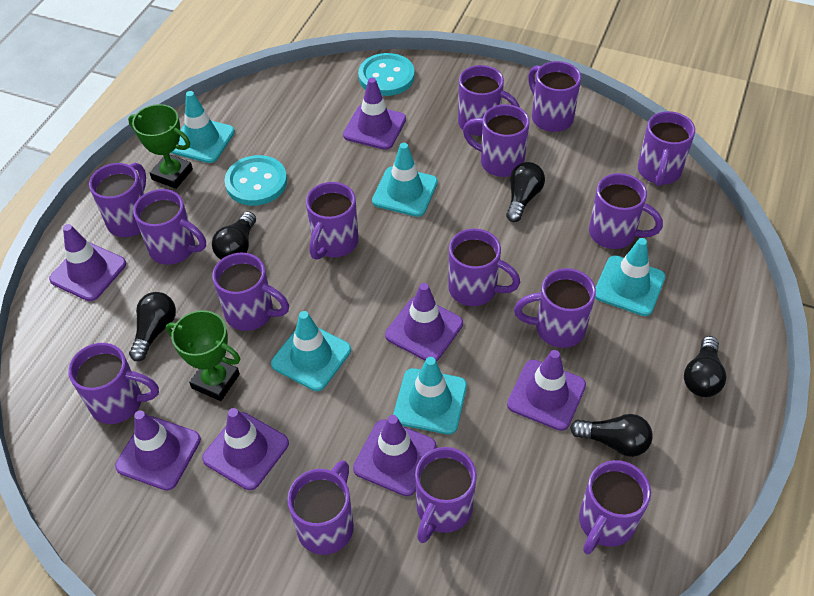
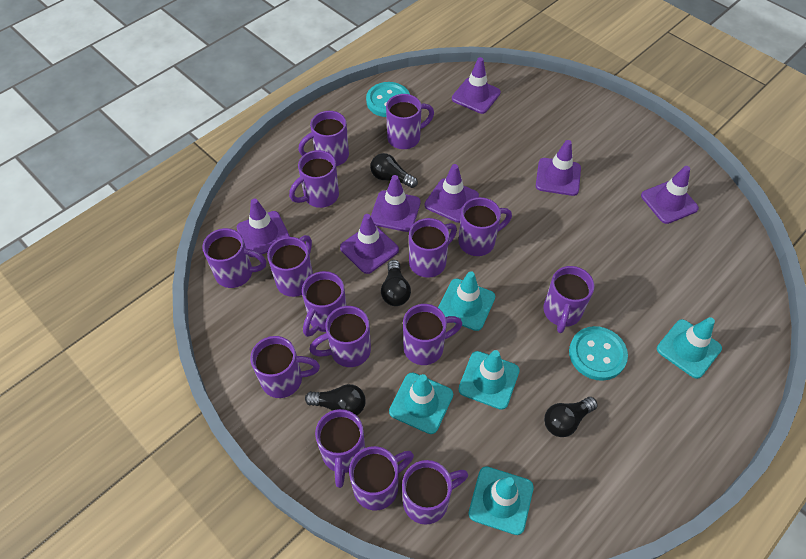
black light bulb: [129,292,176,361] [212,211,256,260] [506,162,545,222] [570,414,653,457] [684,336,727,397] = 5 -> [305,384,366,416] [370,153,418,188] [381,260,411,306] [544,397,598,437] = 4
green trophy: [128,104,193,189] [166,310,240,401] = 2 -> none = 0

